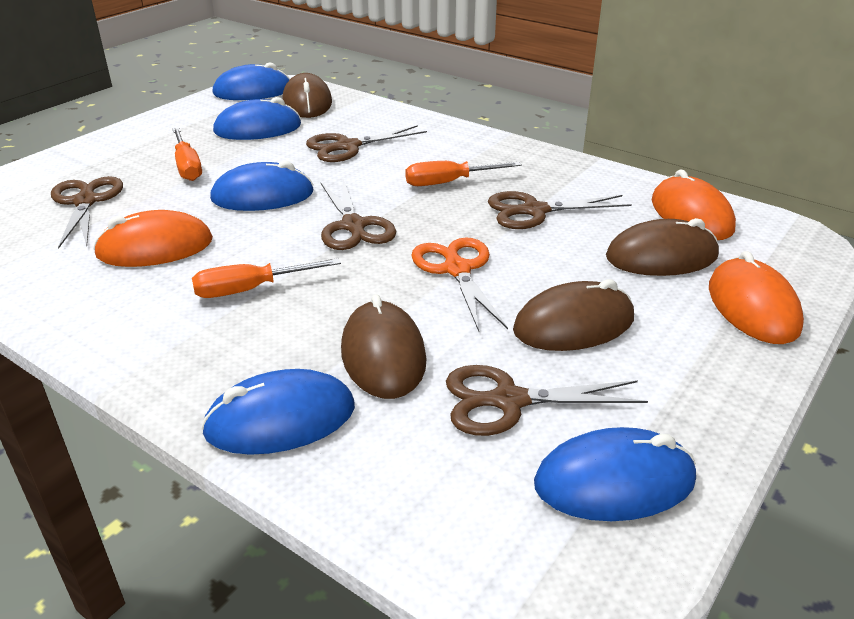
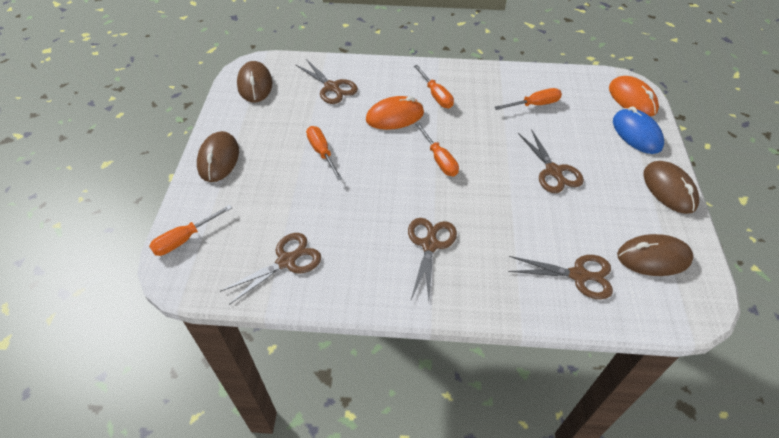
blue mouse: [201,369,355,455] [210,161,314,211] [212,62,290,100] [213,97,301,140] [534,427,696,521] = 5 -> [613,106,664,154] = 1
orange mouse: [93,210,213,267] [652,169,736,240] [709,251,804,344] = 3 -> [366,96,424,130] [609,76,659,116] = 2
orange scissors: [411,237,508,331] = 1 -> none = 0
orange screwdriver: [173,128,202,181] [192,258,341,298] [405,161,522,186] = 3 -> [149,205,232,256] [306,126,342,180] [414,65,454,108] [415,123,459,176] [495,88,562,110] = 5

